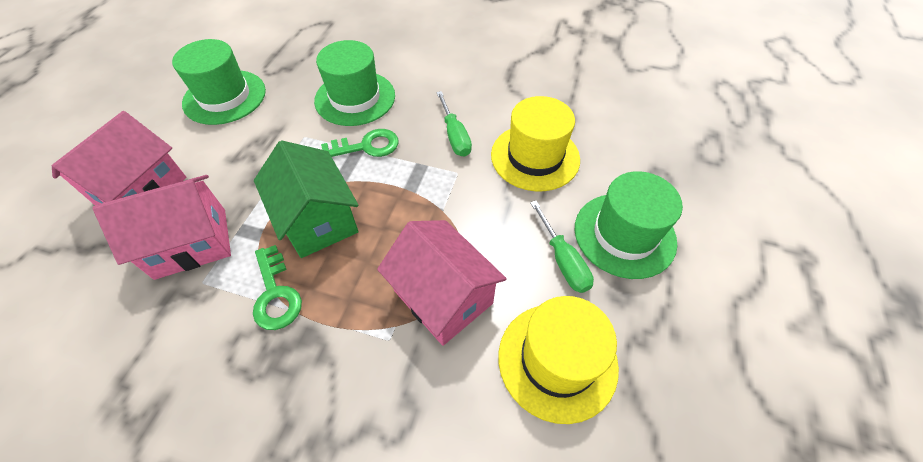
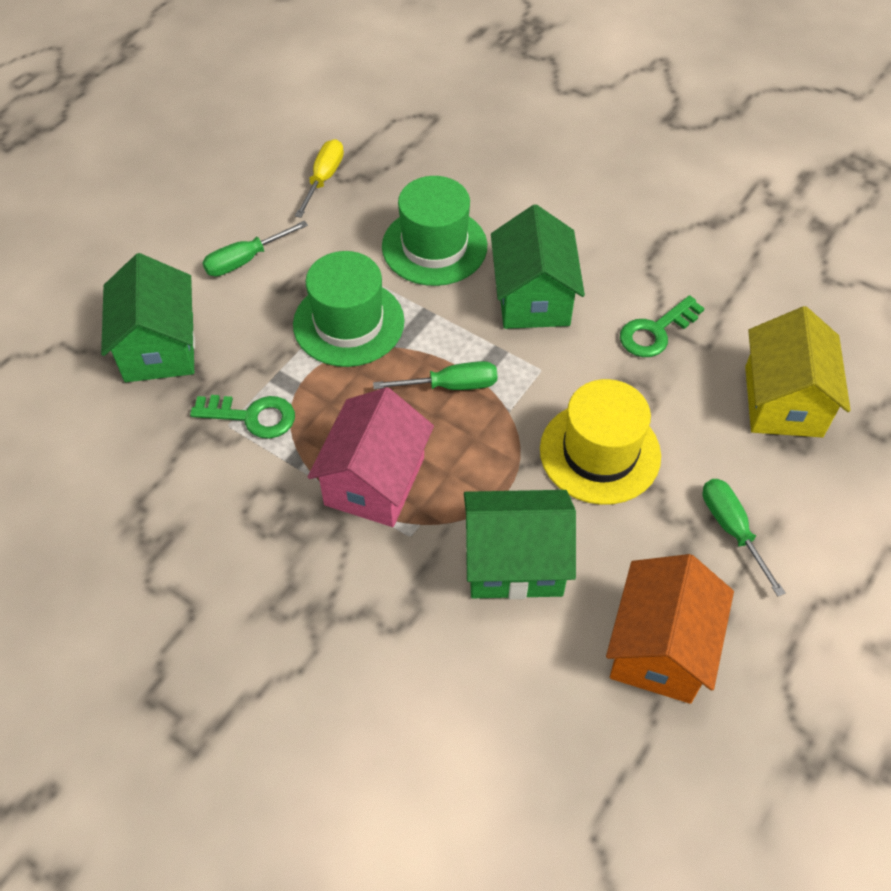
green hat: [172,39,266,125] [314,40,395,126] [574,171,683,279] = 3 -> [293,251,404,367] [382,176,487,286] = 2
green house: [254,140,359,258] = 1 -> [101,253,195,382] [464,490,576,599] [491,204,585,329] = 3
green screwdriver: [436,91,472,157] [530,201,594,293] = 2 -> [202,221,308,276] [373,361,497,390] [702,479,785,596] = 3
orange house: none = 0 -> [606,554,734,704] = 1
pink house: [52,111,186,205] [93,175,231,280] [377,220,507,346] = 3 -> [307,387,434,527] = 1
yellow hat: [491,96,580,191] [498,296,619,424] = 2 -> [540,379,661,505] = 1
yellow house: none = 0 -> [745,306,851,437] = 1
yellow screwdriver: none = 0 -> [295,139,344,218] = 1

